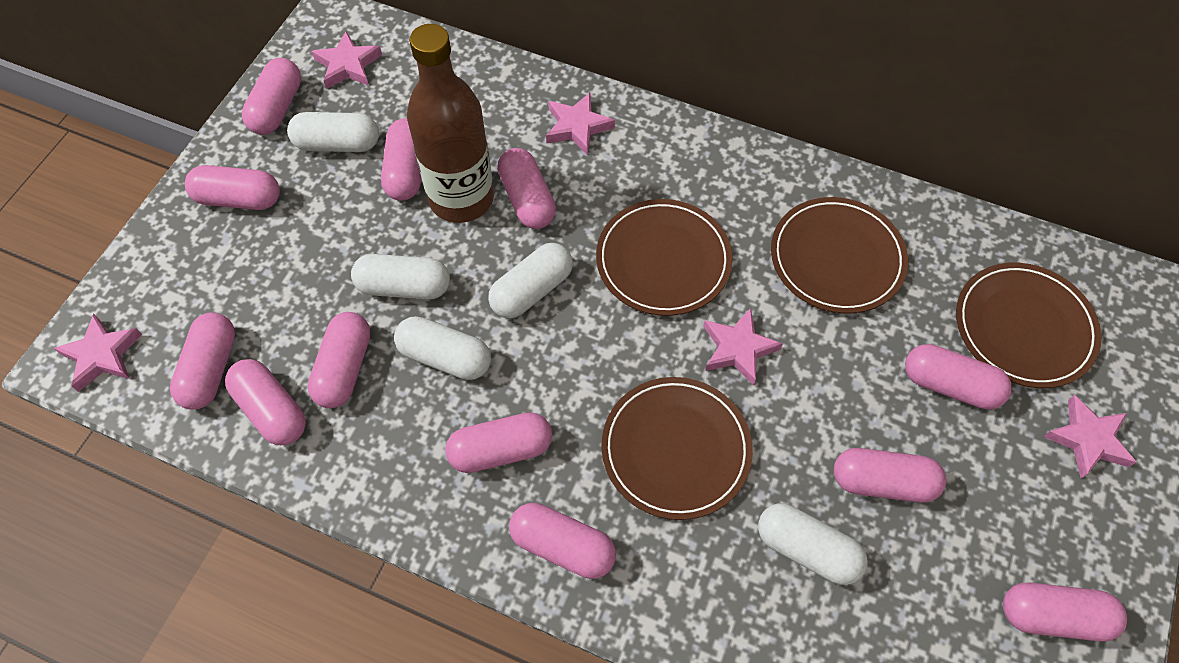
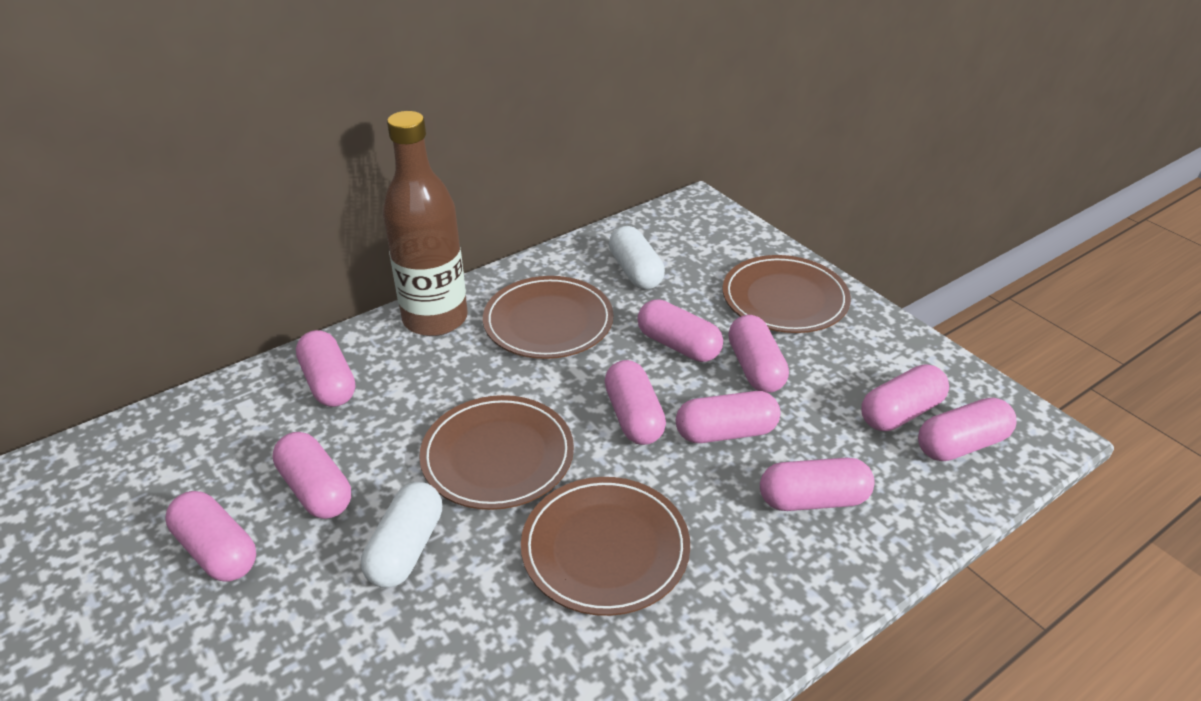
pink capsule: [170,313,235,410] [185,165,280,210] [225,359,306,445] [242,58,301,135] [308,312,371,408] [381,118,421,201] [445,412,552,473] [497,148,556,229] [509,503,616,579] [834,448,946,503] [905,344,1012,409] [1003,582,1127,641] = 12 -> [166,491,256,582] [273,432,351,519] [296,330,355,407] [605,360,666,445] [637,299,723,362] [676,391,781,443] [728,315,789,393] [760,458,875,511] [861,364,949,431] [918,398,1016,461] = 10
pink star: [54,314,142,392] [311,31,382,89] [546,93,615,155] [703,308,783,386] [1043,395,1136,478] = 5 -> none = 0
white capsule: [287,112,379,152] [351,254,450,299] [394,316,491,380] [488,243,573,318] [758,503,867,585] = 5 -> [361,482,442,588] [609,226,665,290] = 2

